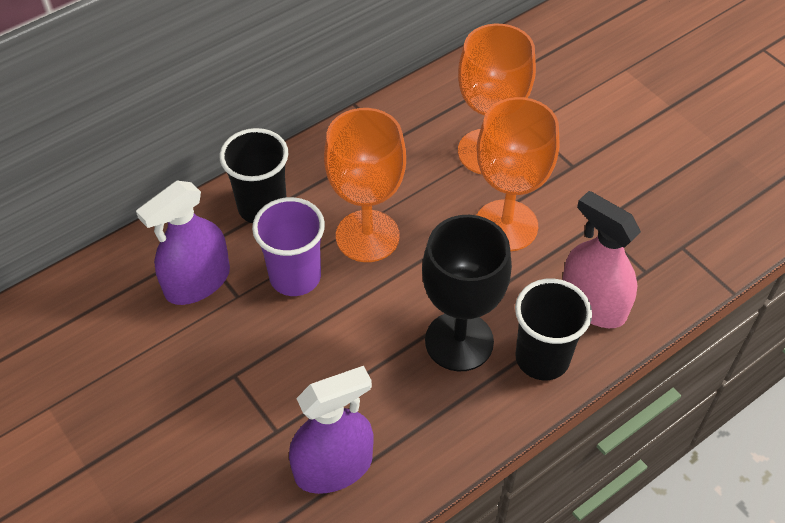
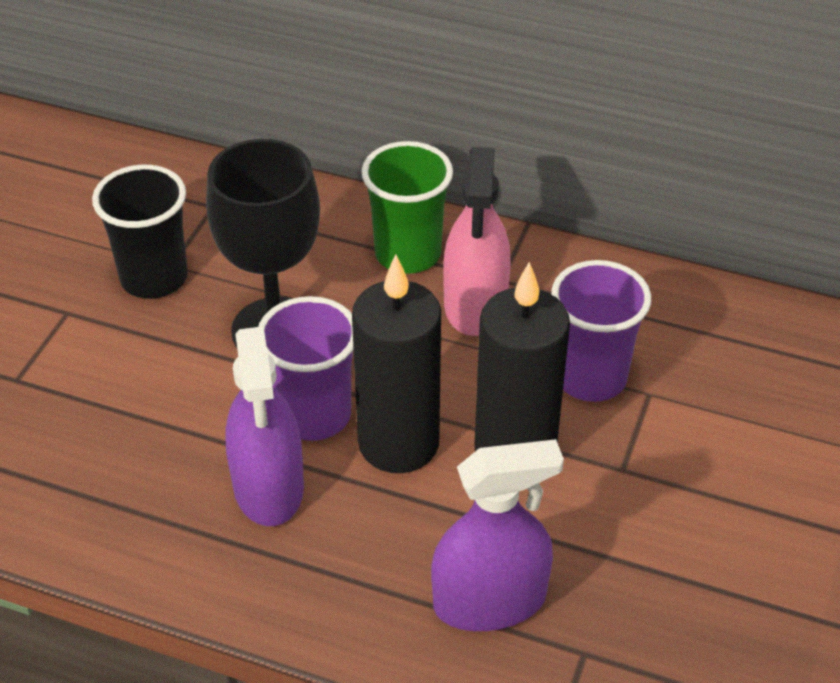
black candle: none = 0 -> [352,254,441,473] [474,262,570,451] = 2
black cup: [220,128,288,223] [515,279,592,380] = 2 -> [92,165,188,299] = 1
green cup: none = 0 -> [361,141,453,274] = 1
orange goblet: [324,108,406,262] [458,24,536,175] [476,97,559,251] = 3 -> none = 0
purple cup: [252,197,325,296] = 1 -> [258,296,353,441] [551,260,651,402] = 2

